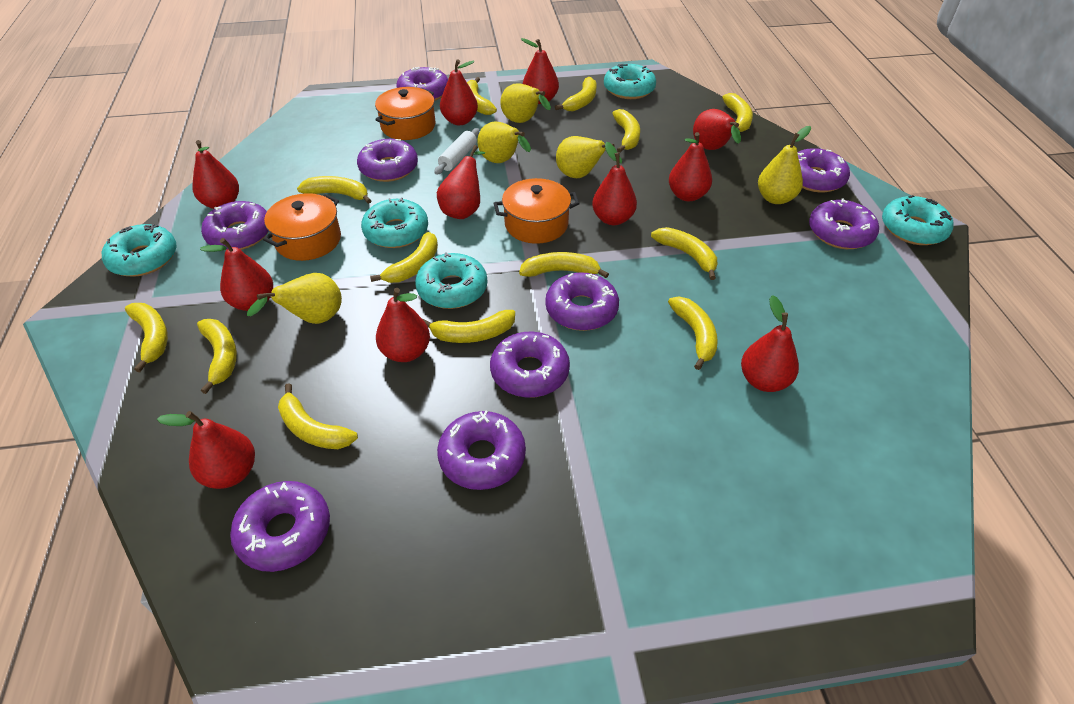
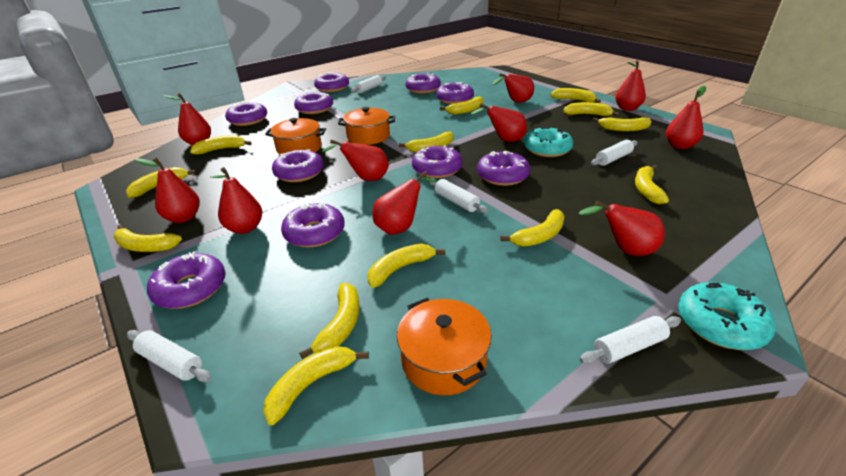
purple donut: [201,201,269,250] [230,481,330,572] [357,139,418,182] [396,67,448,101] [437,410,526,490] [490,332,570,398] [545,272,619,331] [797,148,850,192] [809,199,879,249] = 9 -> [147,251,226,309] [225,102,267,126] [272,149,324,182] [281,202,345,247] [294,91,333,114] [314,72,349,92] [405,73,441,93] [412,145,463,178] [436,82,474,104] [477,151,530,186] = 10
red pear: [157,411,255,489] [192,140,239,209] [200,238,273,311] [376,288,430,362] [437,145,485,219] [440,59,478,125] [521,38,559,104] [592,142,637,225] [669,132,712,201] [693,109,741,150] [741,295,799,392] = 11 -> [135,158,200,223] [163,93,211,145] [210,167,262,234] [322,140,389,181] [372,171,438,235] [470,103,527,142] [492,74,534,103] [578,201,665,256] [615,60,646,111] [666,86,706,149] = 10
turquoise donut: [102,224,177,277] [361,198,428,248] [415,252,487,309] [604,64,656,99] [882,195,954,245] = 5 -> [524,127,573,157] [678,282,776,350] = 2
white rolling pin: [434,128,479,175] = 1 -> [127,330,211,382] [351,75,386,93] [429,178,488,213] [580,316,681,364] [591,140,638,166] = 5
yellow pear: [247,273,342,324] [477,122,531,163] [500,83,551,123] [556,136,622,178] [758,126,811,204] = 5 -> none = 0

